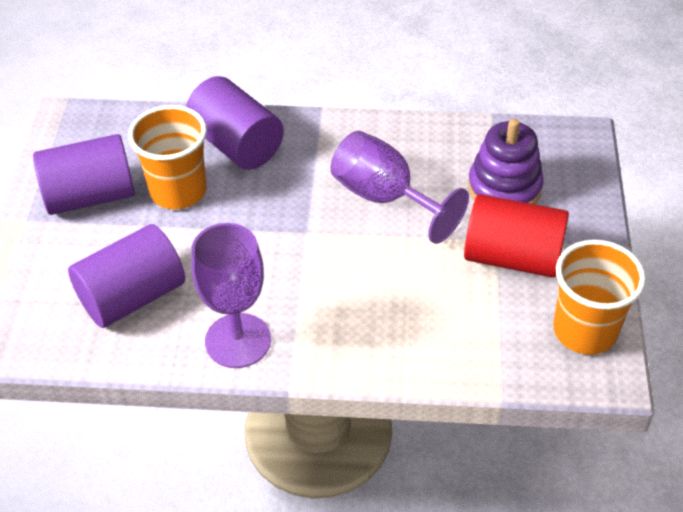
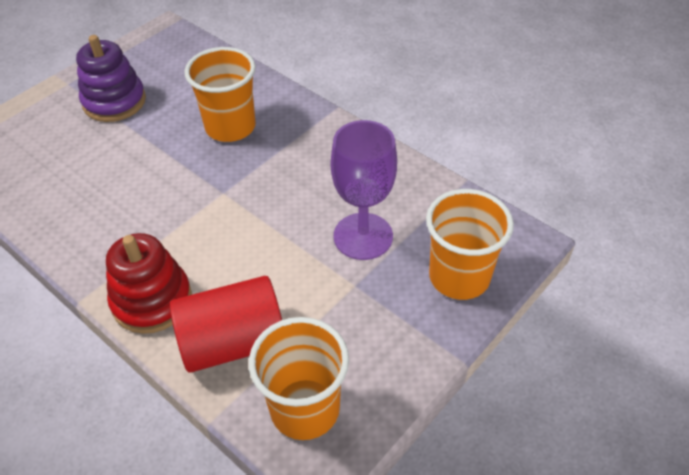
orange cup: [128,105,207,209] [553,240,646,355] = 2 -> [184,47,256,142] [249,317,349,440] [426,189,514,300] = 3
purple cylinder: [33,134,135,215] [68,224,185,328] [186,76,284,170] = 3 -> none = 0
purple goblet: [191,223,271,368] [331,131,469,244] = 2 -> [331,120,397,260] = 1
red stacking toy: none = 0 -> [106,233,192,334] = 1

